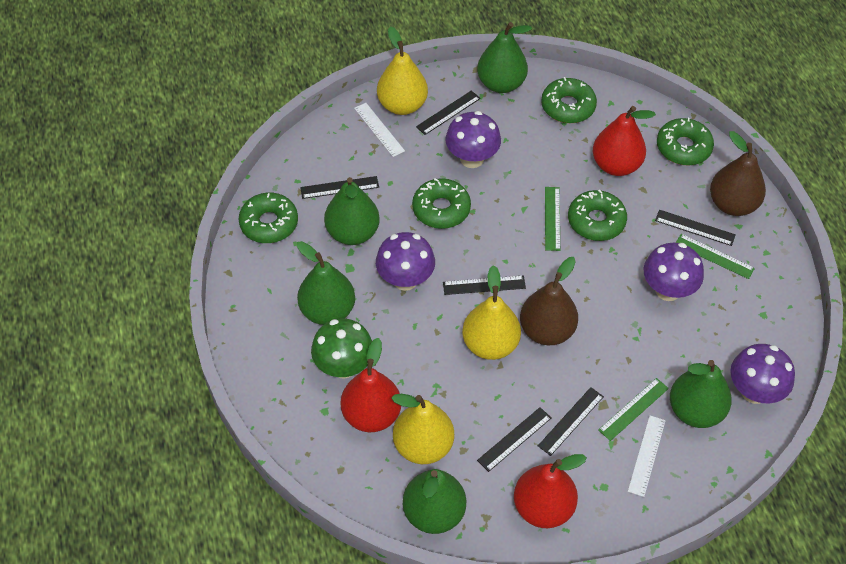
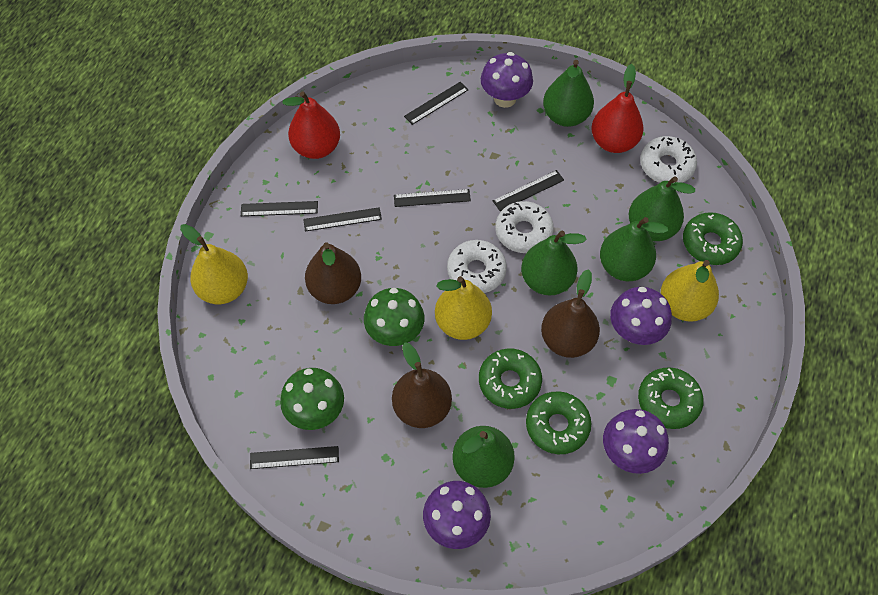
brown pear: [520,257,578,345] [710,131,766,216] = 2 -> [305,242,361,304] [392,342,452,428] [541,269,600,358] = 3
green donut: [238,193,298,243] [412,178,471,229] [541,77,597,123] [568,190,627,241] [657,118,714,165] = 5 -> [479,348,542,409] [526,391,591,454] [638,367,704,429] [683,212,743,265] = 4
green mushroom: [311,319,372,379] = 1 -> [280,368,344,430] [364,288,424,346] = 2
green ruler: [545,187,560,251] [598,378,669,441] [676,234,755,279] = 3 -> none = 0
red pear: [341,338,401,432] [514,454,587,528] [593,106,656,176] = 3 -> [282,91,340,159] [591,64,644,153] = 2
white donut: none = 0 -> [447,240,507,293] [495,201,554,253] [640,136,697,183] = 3
white ruler: [354,103,405,157] [628,415,666,497] = 2 -> none = 0

